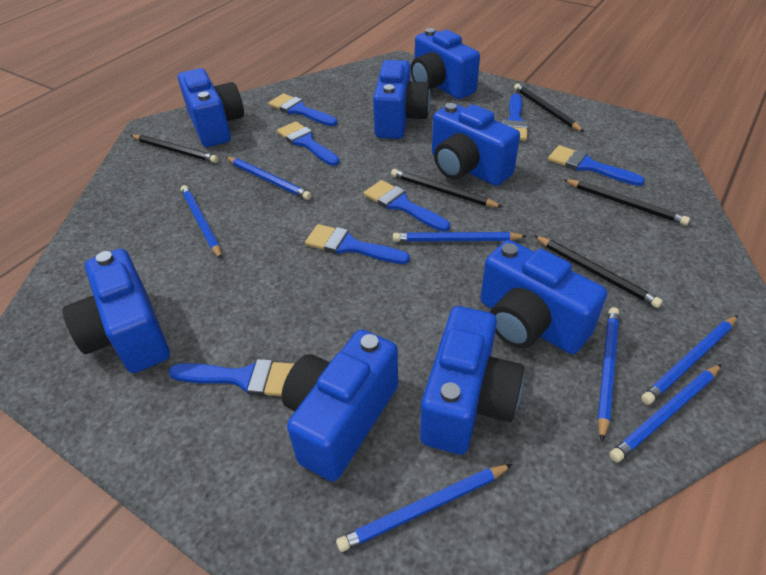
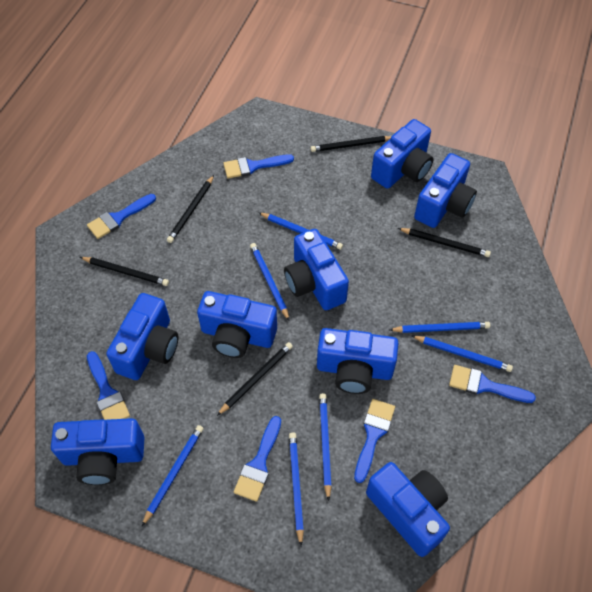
blue brush: [169,359,294,396] [268,94,337,126] [277,121,340,166] [305,224,410,264] [364,180,450,232] [502,94,528,141] [548,145,645,186] = 7 -> [87,194,156,239] [87,351,130,420] [223,154,294,179] [234,416,281,502] [354,399,395,483] [449,365,536,403] = 6

